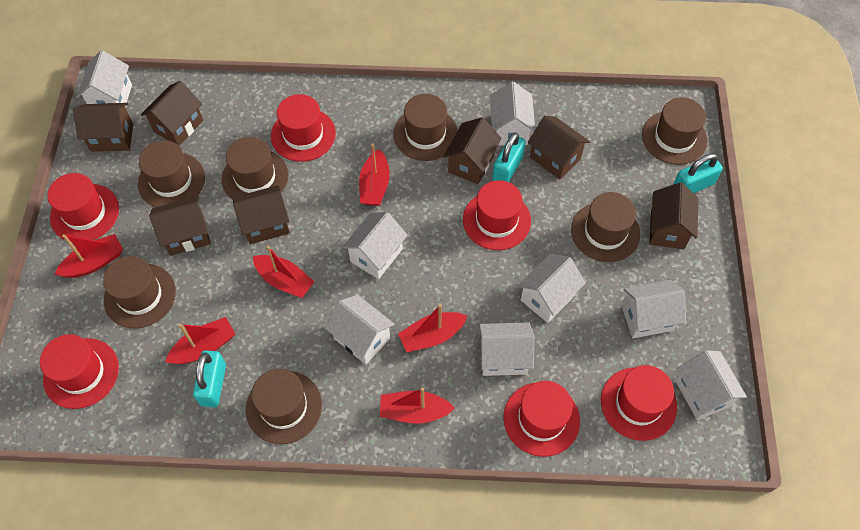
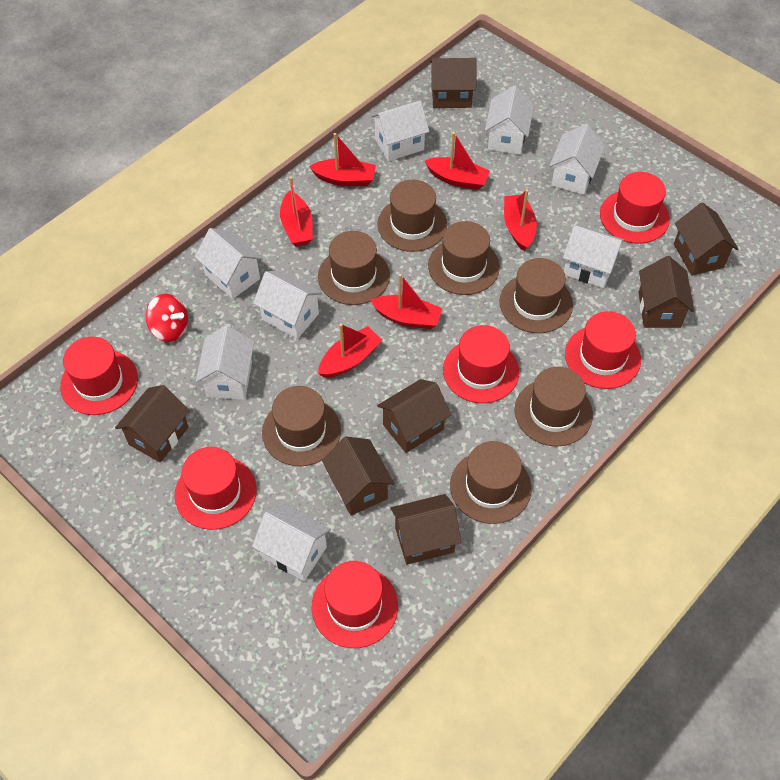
red spinning top: none = 0 -> [146,294,188,342] = 1
turquoise padlock: [193,350,226,407] [492,132,526,182] [673,153,723,193] = 3 -> none = 0

